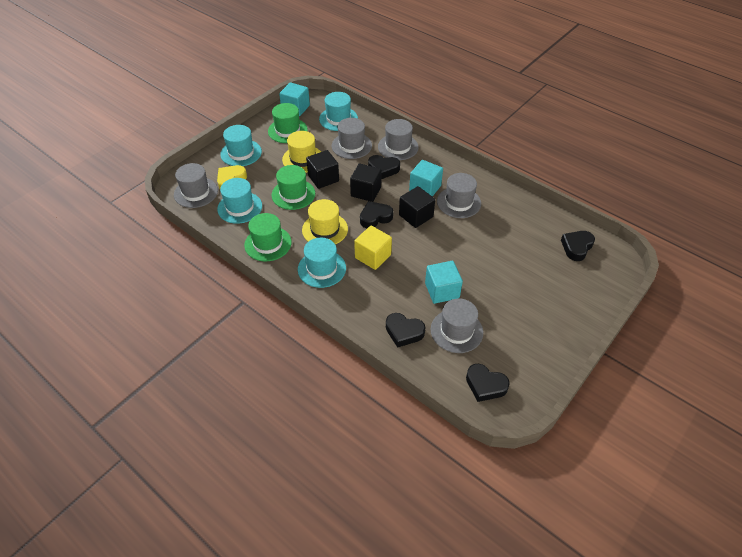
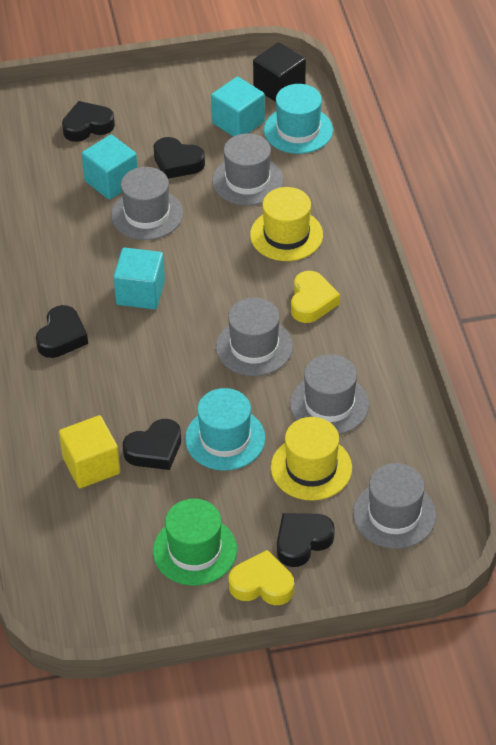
black cube: [306,150,339,189] [350,164,382,202] [399,186,435,228] = 3 -> [253,42,306,102] = 1
green hat: [244,213,292,261] [268,103,308,143] [272,165,315,210] = 3 -> [153,499,237,586] = 1
turquoise hat: [217,178,262,224] [220,125,262,166] [298,238,346,288] [319,92,358,131] = 4 -> [185,388,265,471] [264,84,333,154] = 2
yellow heart: [217,165,247,189] = 1 -> [229,550,294,605] [291,271,340,323] = 2

